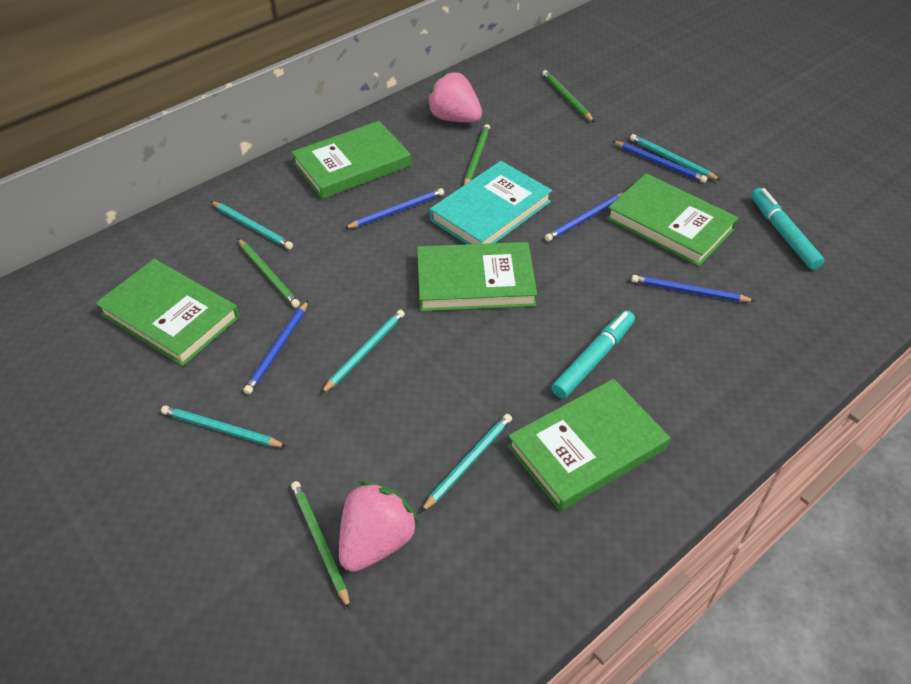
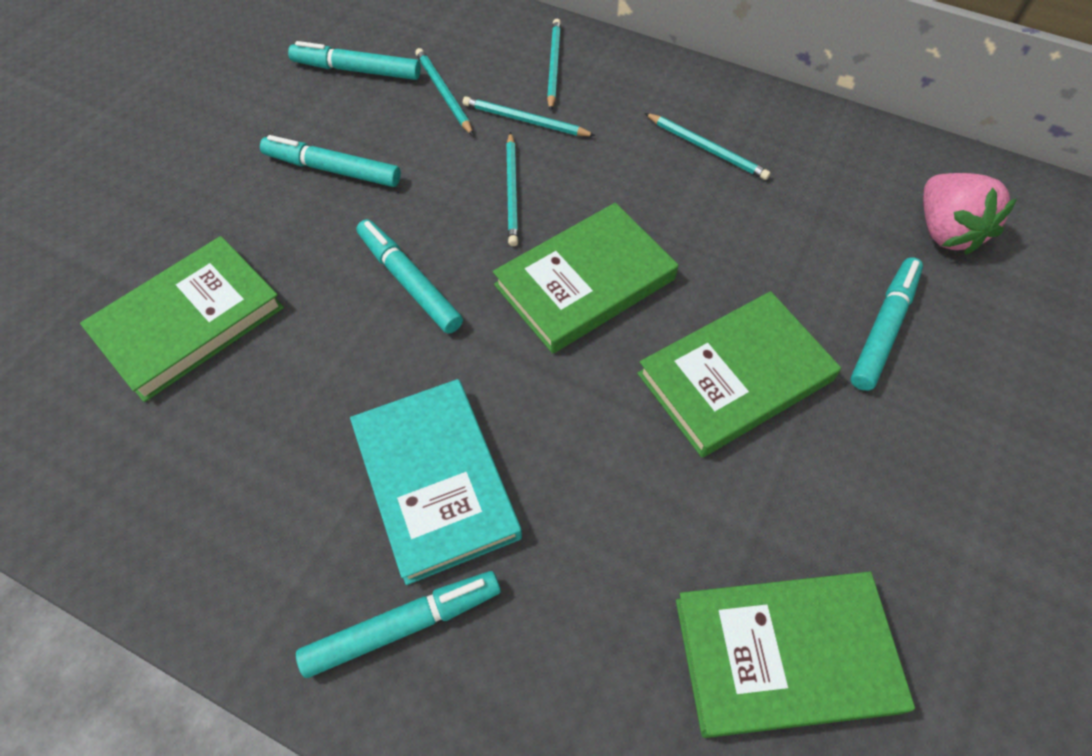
blue pencil: [243,301,308,394] [344,188,444,229] [545,193,623,241] [612,141,707,183] [632,275,755,302] = 5 -> none = 0
green book: [95,259,240,366] [291,121,411,199] [417,242,537,311] [508,379,670,511] [606,173,738,266] = 5 -> [80,236,284,402] [493,203,678,354] [637,291,841,457] [676,572,915,738] = 4
green pencil: [238,239,300,308] [291,481,350,609] [464,124,490,185] [542,70,594,122] = 4 -> none = 0
pink strawberry: [339,481,419,572] [426,72,482,122] = 2 -> [923,173,1017,255] = 1
turquoise marker: [552,310,635,399] [751,188,824,270] = 2 -> [260,135,401,187] [288,41,421,80] [296,571,501,678] [357,219,463,334] [850,257,923,391] = 5

